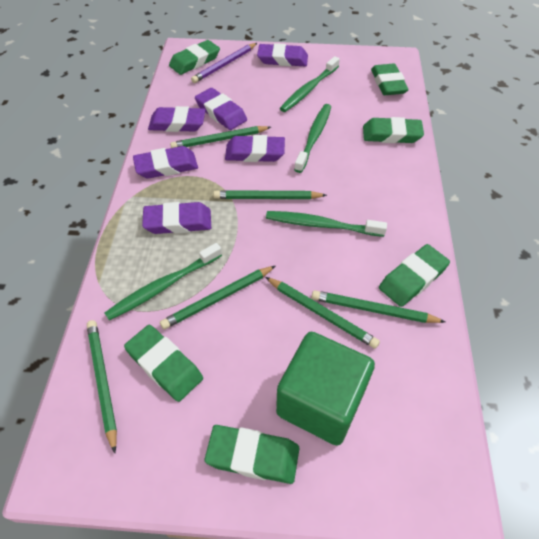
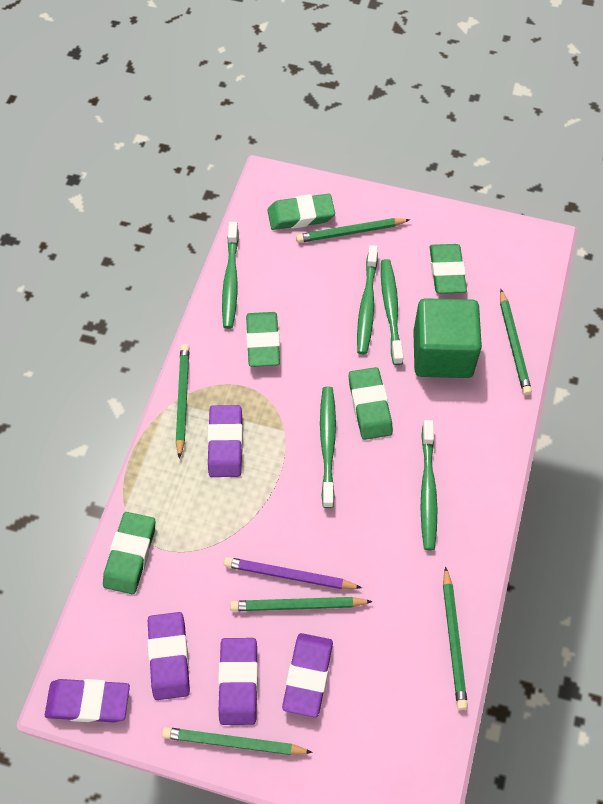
green eraser: [124,325,203,402] [169,40,220,75] [205,425,299,484] [363,117,424,143] [371,63,409,95] [379,244,450,307] = 6 -> [103,512,155,594] [246,312,280,367] [268,194,335,230] [349,367,393,440] [430,244,467,294] = 5
green toothbrush: [105,243,222,320] [266,211,387,237] [280,56,340,112] [294,104,331,173] = 4 -> [222,222,239,329] [320,387,336,508] [357,245,378,355] [381,259,404,365] [421,420,437,550] = 5
purple eraser: [133,146,198,179] [142,202,211,234] [148,106,205,132] [195,88,247,130] [225,135,285,162] [257,43,308,66] = 6 -> [45,679,130,723] [148,612,190,700] [207,405,243,477] [218,638,258,725] [282,633,333,718] = 5

